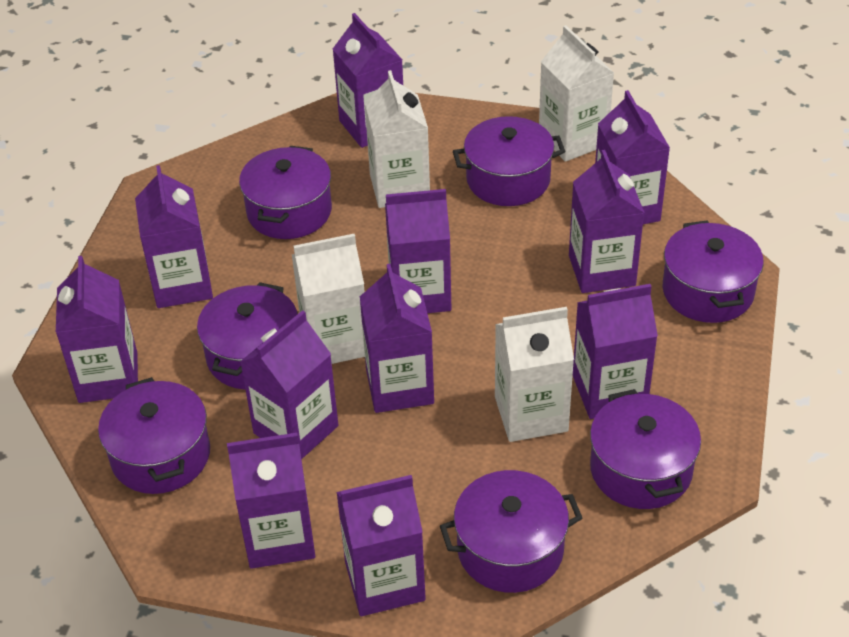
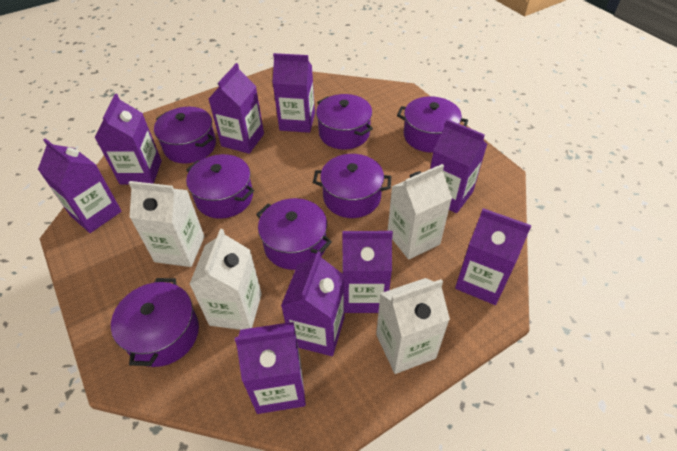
purple carton: [56,256,138,403] [135,165,213,308] [227,433,315,569] [240,310,338,459] [333,13,403,148] [336,475,426,616] [360,264,434,413] [385,189,451,313] [569,150,644,293] [573,284,658,419] [595,90,670,224] = 11 -> [38,138,122,233] [94,94,162,184] [208,63,264,154] [235,322,306,414] [272,53,315,133] [281,251,344,356] [342,231,393,313] [430,119,487,213] [455,208,532,305] = 9

